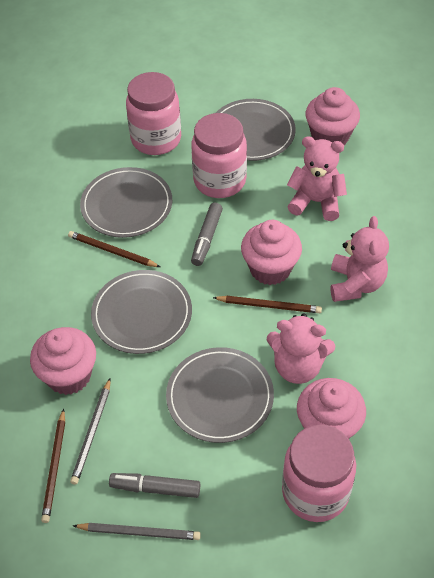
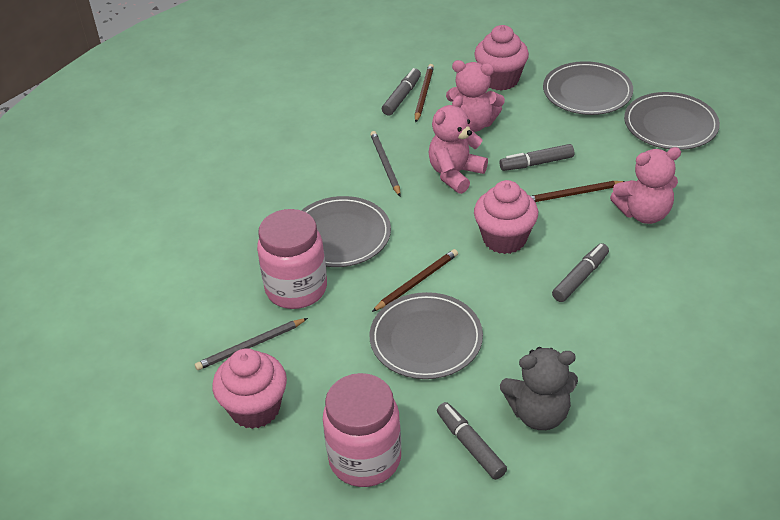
grey marker: [109,473,200,498] [191,203,223,266] = 2 -> [382,68,421,116] [437,402,507,480] [499,144,574,171] [552,243,609,302] = 4
grey teddy bear: none = 0 -> [500,347,578,430] = 1
pink cupcake: [30,327,96,395] [241,220,302,285] [297,378,366,439] [306,87,360,145] = 4 -> [212,348,287,429] [474,25,529,91] [474,180,538,254] = 3
pink jar: [126,72,181,155] [191,113,247,198] [282,425,356,522] = 3 -> [257,209,327,309] [323,373,401,487] = 2

